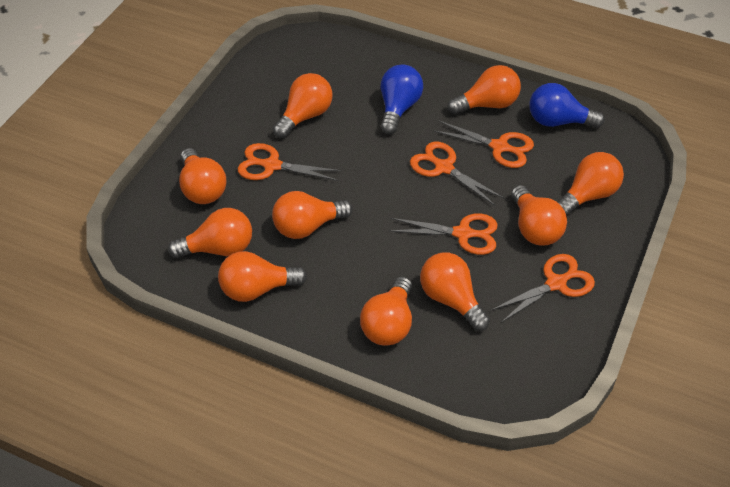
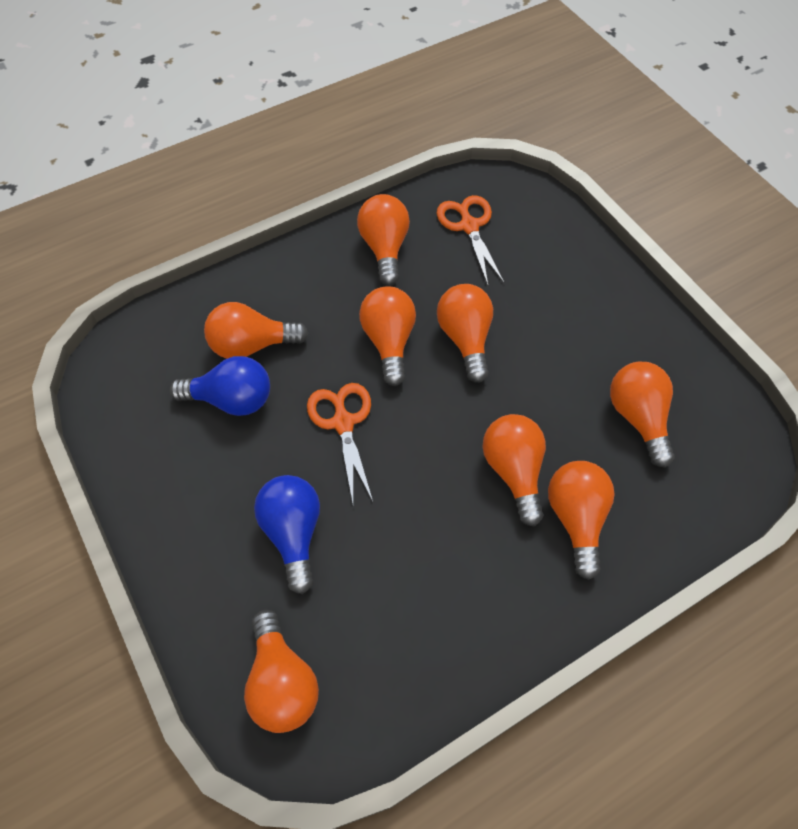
orange light bulb: [168,208,252,258] [179,148,226,204] [218,251,307,302] [272,191,353,239] [273,73,333,138] [360,276,412,346] [420,253,490,331] [448,65,521,115] [511,185,567,246] [558,152,624,216] = 10 -> [204,302,308,359] [244,610,319,733] [357,194,410,286] [359,287,416,386] [437,284,493,383] [483,414,546,526] [548,461,615,580] [610,362,675,468] = 8
orange scissors: [238,143,342,181] [389,213,498,255] [410,142,504,206] [433,121,534,168] [491,254,595,323] = 5 -> [307,383,373,503] [436,195,505,285] = 2

